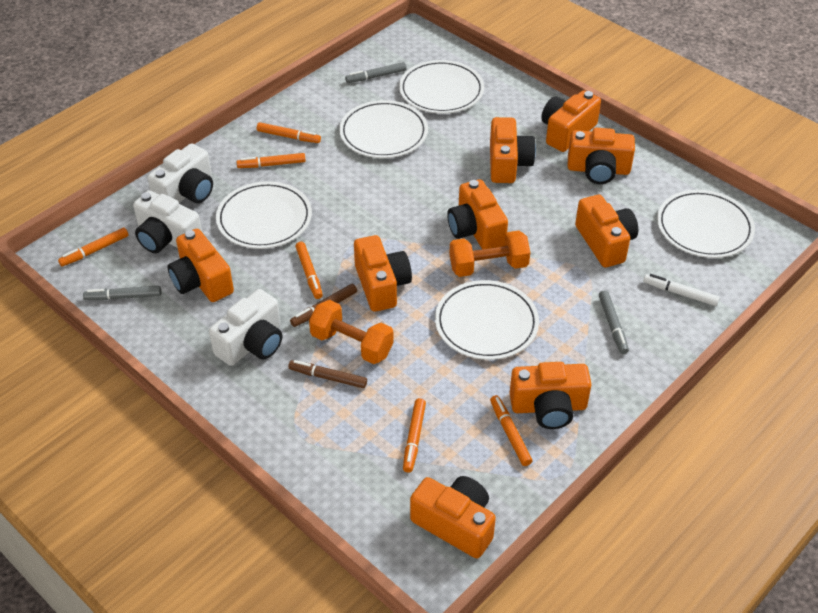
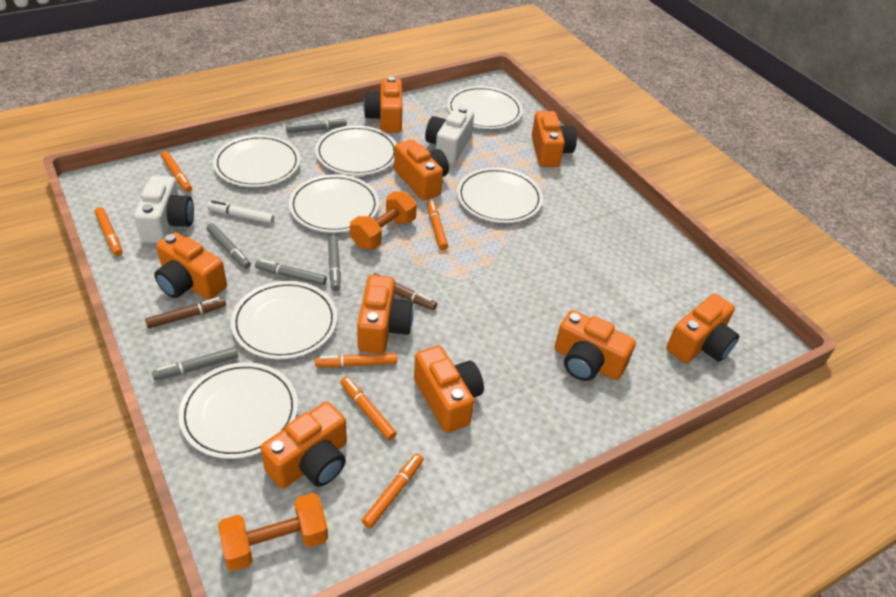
grey marker: [83,286,161,300] [345,62,406,83] [599,290,629,354] = 3 -> [152,347,238,380] [206,223,251,269] [255,259,327,285] [286,117,347,133] [328,235,341,291] = 5
white camera: [133,190,202,253] [147,143,213,203] [209,289,282,366] = 3 -> [134,176,194,243] [425,106,474,164] = 2
white plate: [216,181,312,249] [339,100,428,158] [399,60,484,114] [435,280,539,360] [657,190,755,258] = 5 -> [178,362,298,459] [213,135,300,187] [231,281,337,359] [289,175,379,233] [315,125,397,176] [447,86,523,129] [457,167,543,223] = 7

